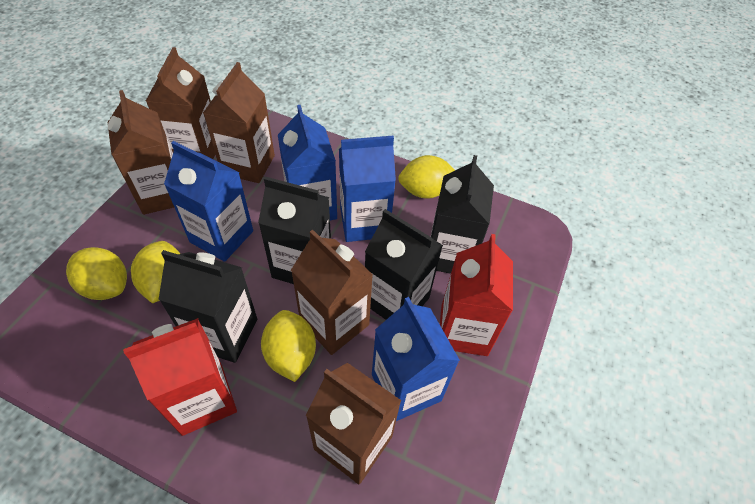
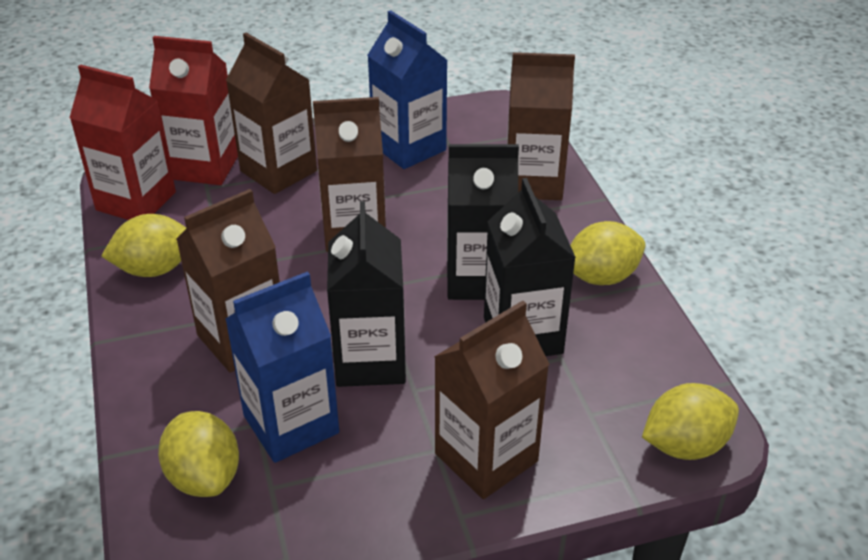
black carton: [159,250,257,363] [258,176,331,284] [365,209,443,320] [431,155,494,274] = 4 -> [327,201,406,387] [447,144,519,300] [484,178,576,356] = 3
blue carton: [164,141,253,262] [278,105,337,220] [339,136,396,242] [372,297,460,421] = 4 -> [225,271,339,463] [367,10,448,169] = 2

